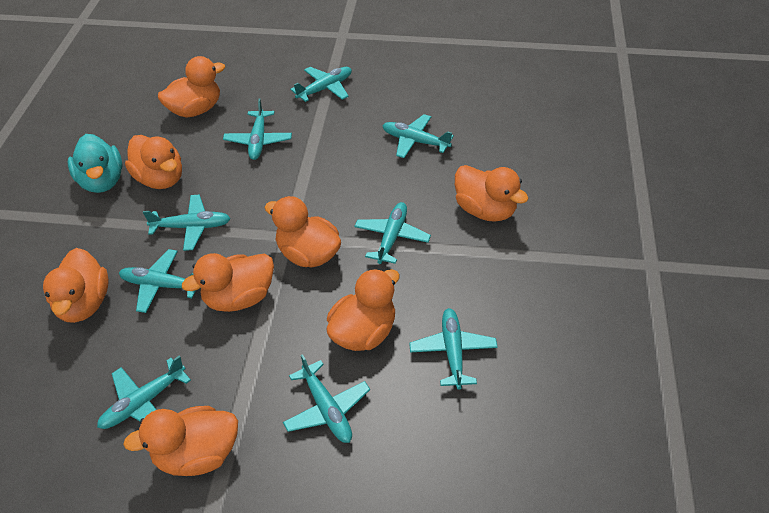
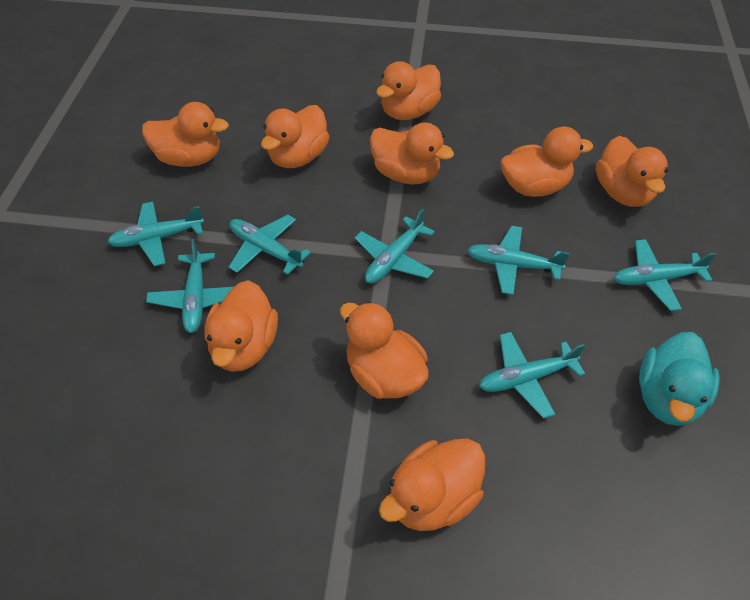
orange duck: [43,248,109,323] [123,406,238,476] [125,135,182,189] [158,56,225,117] [182,253,274,312] [264,196,341,268] [326,269,400,351] [455,165,529,222] = 8 -> [142,102,229,167] [205,280,278,372] [261,105,329,168] [340,302,429,399] [370,122,454,185] [376,61,441,120] [379,439,485,531] [501,127,593,197] [596,136,668,207] = 9
turquoise plane: [97,356,191,429] [119,249,196,313] [143,195,231,251] [223,98,292,160] [283,354,370,443] [290,67,352,102] [354,202,431,264] [382,114,454,158] [409,308,498,389] = 9 -> [108,202,204,266] [146,239,234,333] [229,215,311,275] [355,209,435,283] [467,226,570,295] [479,332,585,419] [614,239,716,311] = 7

